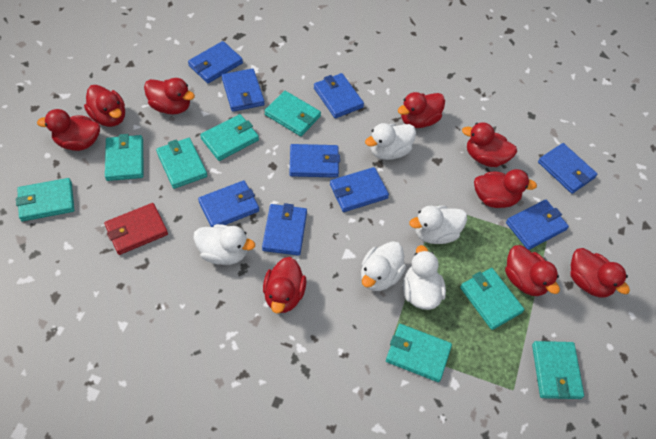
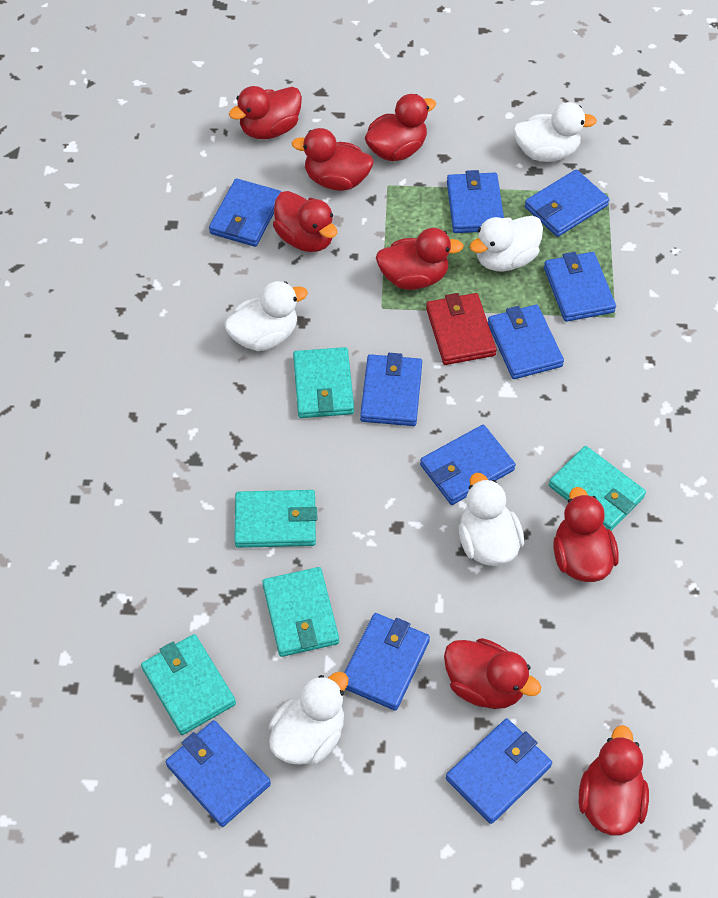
blue wallet: [188,41,243,83] [198,180,259,227] [222,68,265,112] [262,203,307,256] [290,144,340,178] [314,73,364,118] [330,167,389,212] [506,200,569,250] [538,143,597,194] = 9 -> [166,720,271,827] [209,178,281,247] [344,613,430,711] [360,353,422,426] [420,425,516,505] [446,718,552,824] [447,170,504,233] [488,305,564,379] [525,170,610,237] [544,252,616,322] = 10
red duck: [37,109,100,151] [84,85,125,127] [144,78,195,115] [263,257,306,314] [398,92,445,128] [462,122,517,167] [474,169,537,208] [505,245,560,296] [570,248,630,297] = 9 -> [229,86,302,139] [273,191,337,252] [292,128,373,191] [365,94,436,161] [376,228,464,290] [444,638,541,709] [553,487,619,582] [579,725,649,835] = 8
turquoise wallet: [16,178,74,221] [105,134,143,181] [156,138,207,189] [200,114,259,161] [264,91,321,136] [386,324,452,382] [460,268,524,330] [532,341,584,399] = 8 -> [141,634,236,735] [234,490,317,548] [262,567,339,657] [293,347,354,418] [549,446,646,531] = 5

